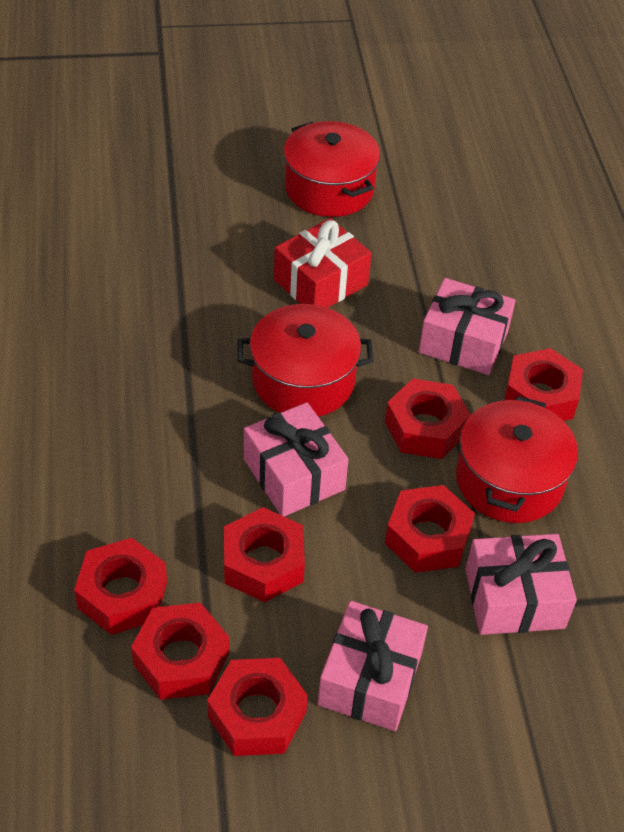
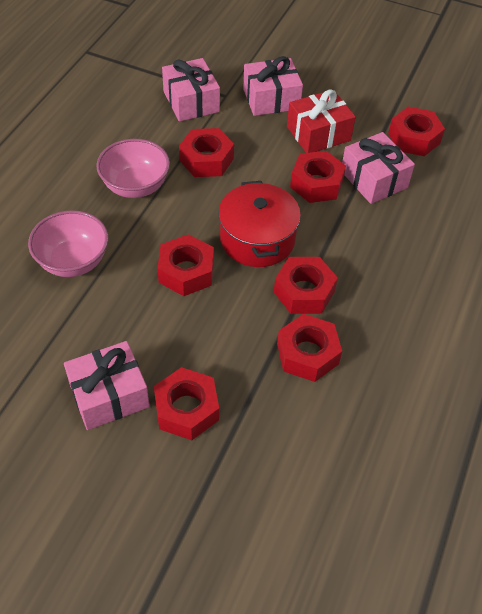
pink bowl: none = 0 -> [28,210,108,277] [96,139,170,198] = 2
red pot: [237,304,374,417] [284,121,380,217] [456,396,578,523] = 3 -> [218,181,301,267] = 1

